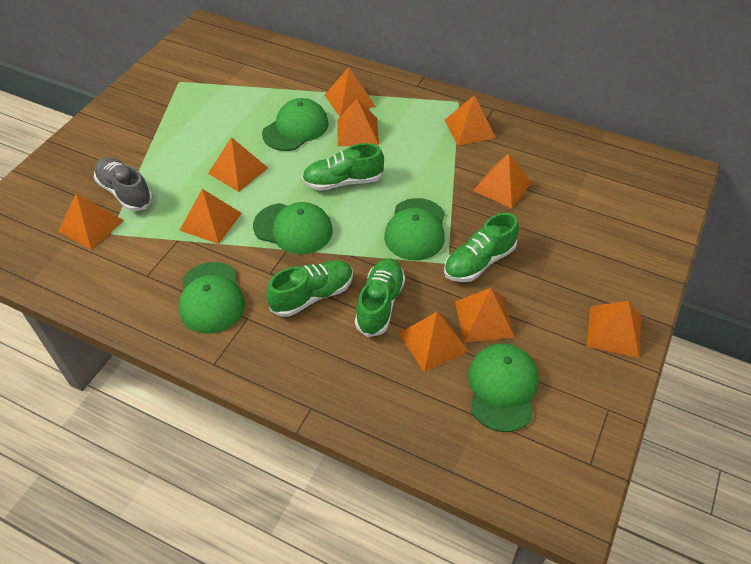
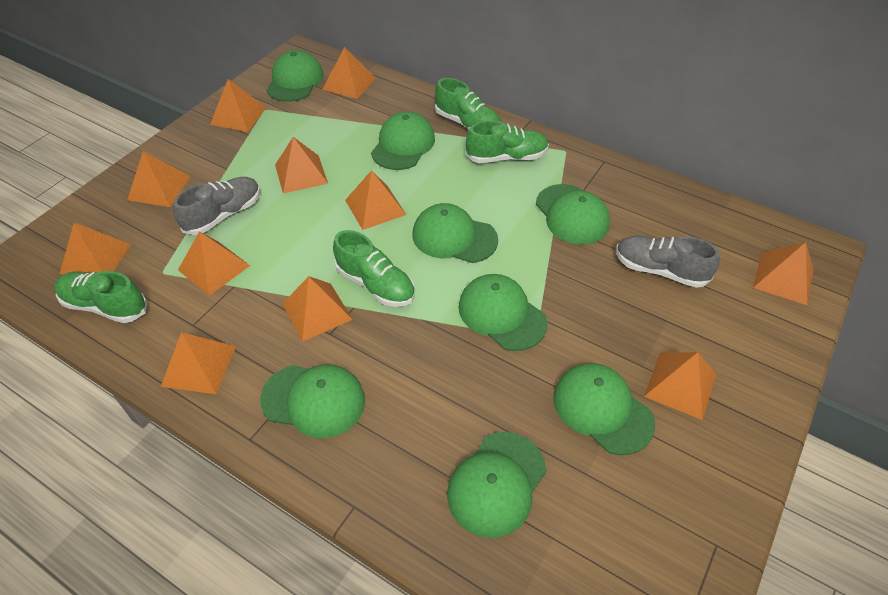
green cap: [179,262,245,334] [253,202,333,254] [262,98,329,151] [384,198,445,261] [468,344,539,432] = 5 -> [260,364,365,438] [266,50,324,102] [371,112,435,170] [413,203,498,263] [447,432,546,538] [458,274,548,351] [536,184,610,244] [553,363,655,455] = 8
grey shoe: [94,157,153,212] = 1 -> [174,177,261,235] [616,235,720,288] = 2
orange pyramid: [58,193,124,249] [179,189,242,244] [208,137,268,192] [325,67,376,117] [337,99,379,146] [399,312,469,372] [445,95,496,146] [455,288,515,343] [473,153,532,208] [586,301,641,358] = 10 -> [60,222,131,274] [127,151,191,207] [161,332,236,394] [178,231,250,296] [210,79,266,132] [275,137,328,193] [282,276,353,342] [322,47,375,99] [345,170,406,230] [644,352,716,420] [753,242,814,305] = 11

